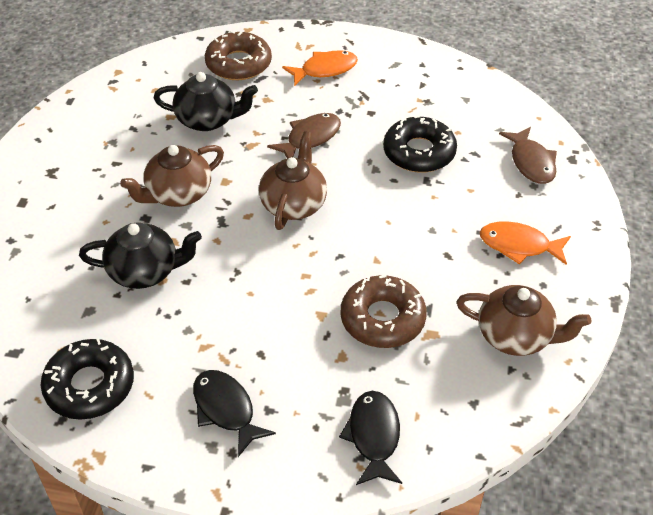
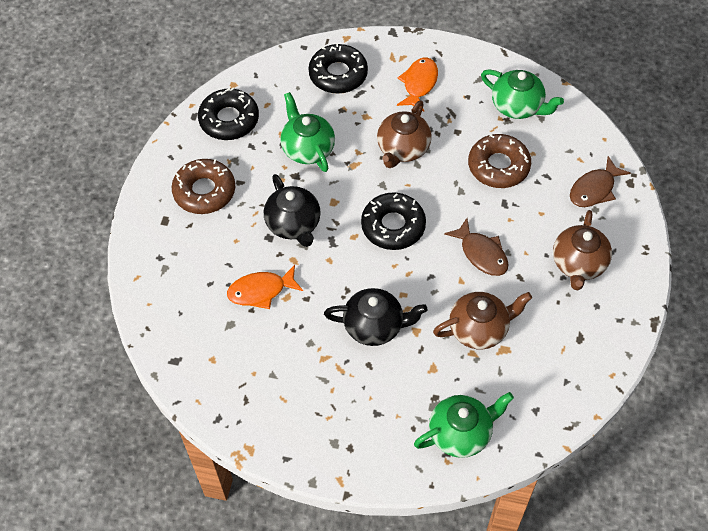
black donut: [41,338,134,420] [383,115,457,173] = 2 -> [198,87,259,140] [309,43,368,94] [361,192,426,250] = 3
black fish: [193,370,276,457] [339,391,402,485] = 2 -> none = 0
green teapot: none = 0 -> [280,92,335,172] [414,392,514,458] [481,69,564,119] = 3

